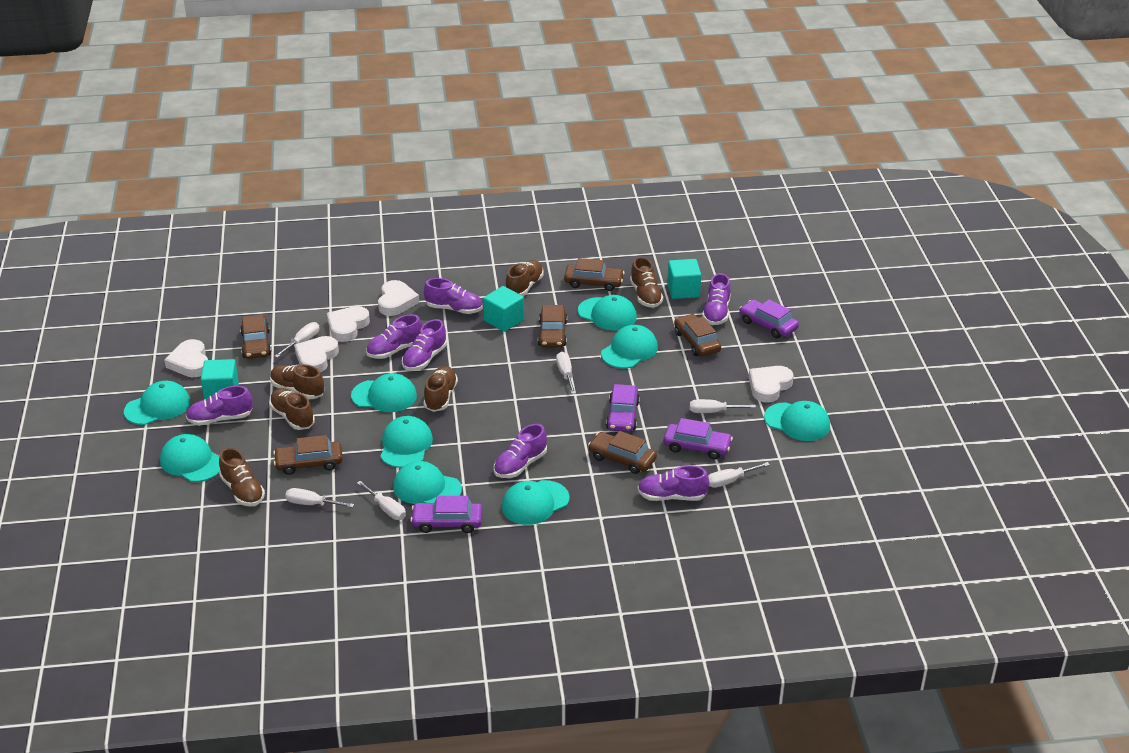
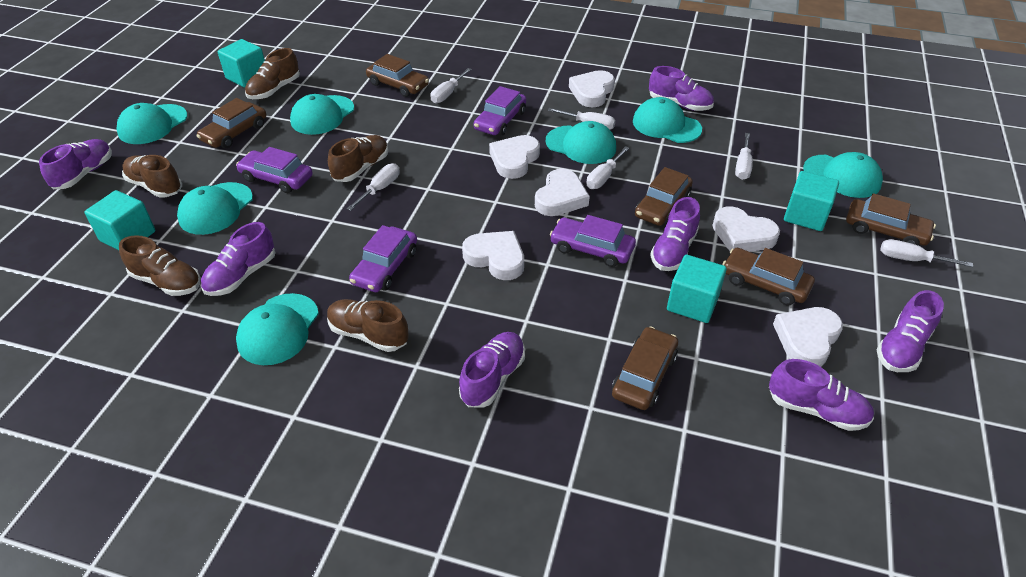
brown shoe: [219,448,265,507] [269,388,315,430] [270,364,324,399] [424,366,458,412] [506,260,544,296] [630,257,663,308] = 6 -> [119,235,201,296] [122,155,182,198] [245,48,300,99] [327,299,409,352] [328,135,388,182] = 5
turquoise cap: [124,381,190,425] [160,434,220,482] [351,373,417,412] [380,416,433,468] [393,461,462,504] [502,480,570,525] [578,295,637,331] [601,325,658,369] [764,401,830,441] = 9 -> [116,103,187,144] [177,182,253,235] [236,293,319,365] [290,94,354,135] [546,121,616,164] [633,97,702,143] [803,152,883,198] = 7
turquoise cube: [201,359,239,400] [483,286,524,332] [667,259,701,299] = 3 -> [84,190,155,250] [218,39,265,88] [667,255,727,323] [784,171,839,231] = 4
white heart: [164,339,208,377] [294,336,339,372] [327,306,370,342] [378,280,419,316] [749,366,793,403] = 5 -> [462,231,524,280] [489,135,540,179] [535,169,590,216] [569,70,615,107] [712,206,780,252] [773,307,843,367] = 6

